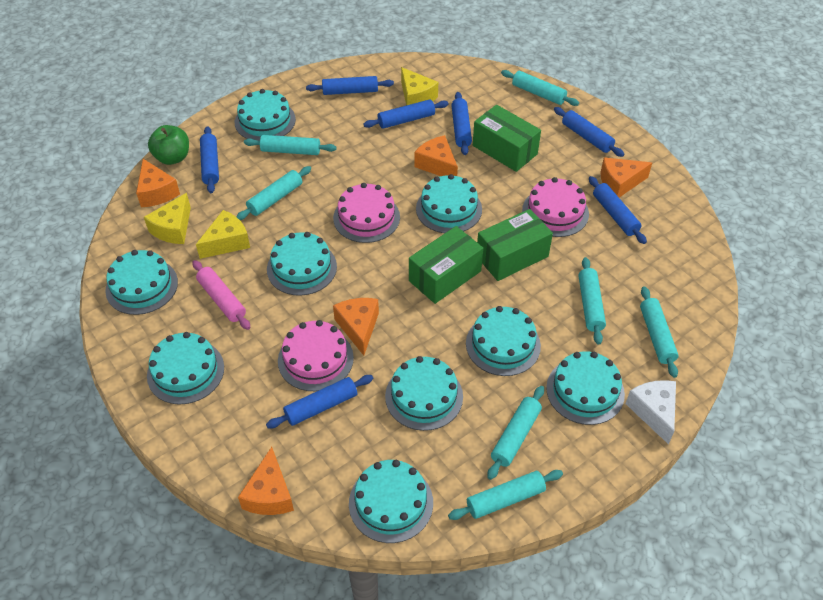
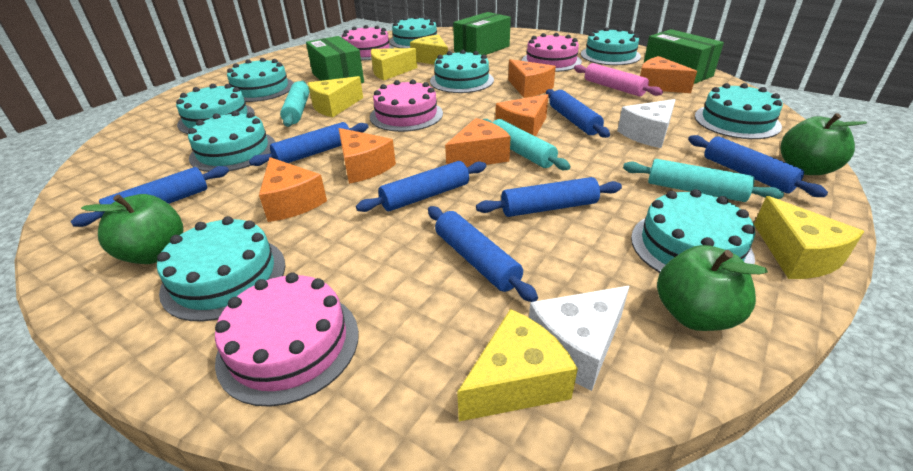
green apple: [148,125,189,165] = 1 -> [81,194,184,264] [657,245,768,331] [780,113,867,175] = 3
orange cheese: [136,159,180,207] [238,447,294,515] [333,298,379,355] [414,135,458,176] [600,157,652,197] = 5 -> [259,157,327,222] [338,128,396,184] [445,118,511,167] [495,94,548,136] [508,59,556,98] [640,56,697,93] = 6
pink cake: [278,320,354,391] [333,183,400,243] [522,177,589,237] = 3 -> [215,273,359,407] [341,25,394,61] [370,79,443,132] [522,33,582,72] = 4
turquoise rolling pin: [236,166,311,220] [244,135,337,155] [448,470,563,520] [487,386,544,480] [501,70,579,106] [579,257,606,345] [640,286,679,378] = 7 -> [280,81,310,127] [482,119,571,170] [623,159,784,202] = 3
white cheese: [625,380,676,445] = 1 -> [529,286,629,391] [617,99,676,148] = 2
yellow cheese: [144,193,191,244] [196,210,250,259] [401,67,438,105] = 3 -> [308,76,363,117] [371,48,417,80] [410,35,448,65] [457,309,578,421] [754,196,865,279] = 5

